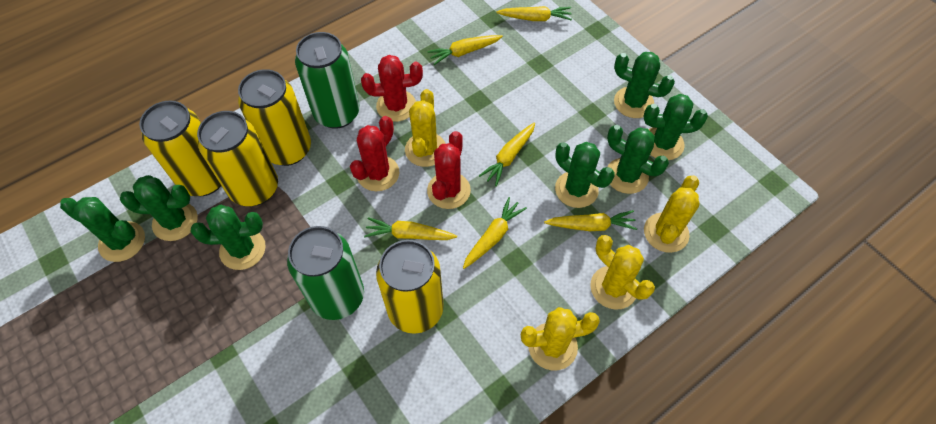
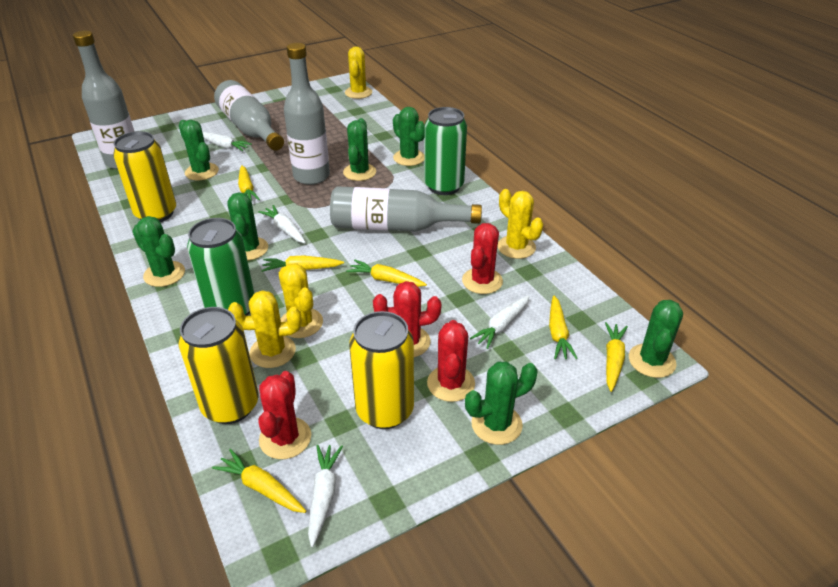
grey bottle: none = 0 -> [73,31,135,169] [214,80,284,151] [284,43,330,185] [330,186,482,232] = 4
red cactus: [350,116,399,192] [361,55,423,122] [427,131,471,209] = 3 -> [258,371,311,459] [373,281,442,357] [427,320,475,402] [462,223,503,294] = 4
white carrot: none = 0 -> [203,132,252,151] [258,205,306,243] [308,445,343,547] [470,296,530,349] = 4
yellow can: [139,101,221,196] [197,111,278,206] [238,69,311,166] [376,240,444,334] = 4 -> [113,131,176,222] [178,307,259,424] [349,311,414,429] = 3

